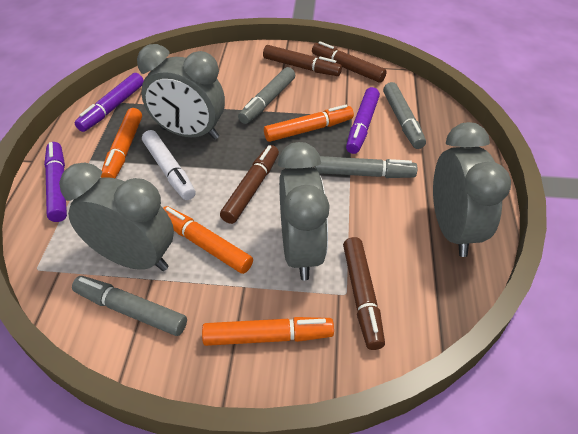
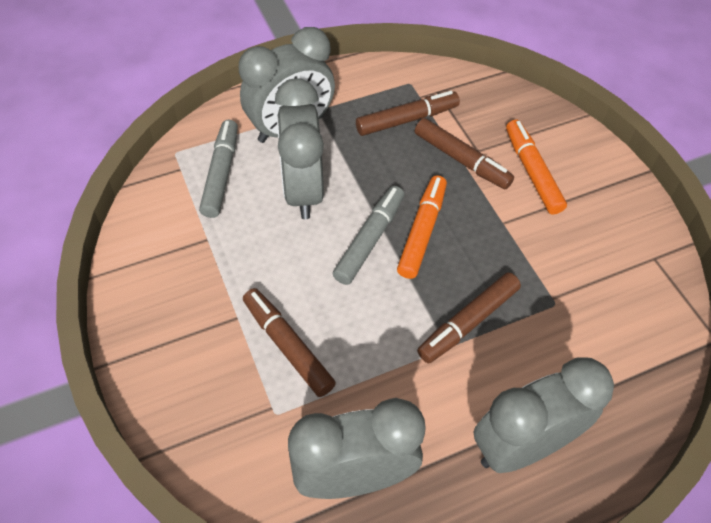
grey marker: [72,276,187,336] [238,67,295,124] [315,156,417,178] [383,82,426,149] = 4 -> [199,120,238,218] [333,186,404,285] = 2
orange marker: [101,108,142,179] [163,206,253,274] [202,317,334,346] [264,105,354,142] = 4 -> [397,175,447,279] [506,120,567,215] = 2
purple marker: [44,142,67,222] [75,73,144,132] [346,87,380,154] = 3 -> none = 0
white marker: [142,130,196,200] = 1 -> none = 0

